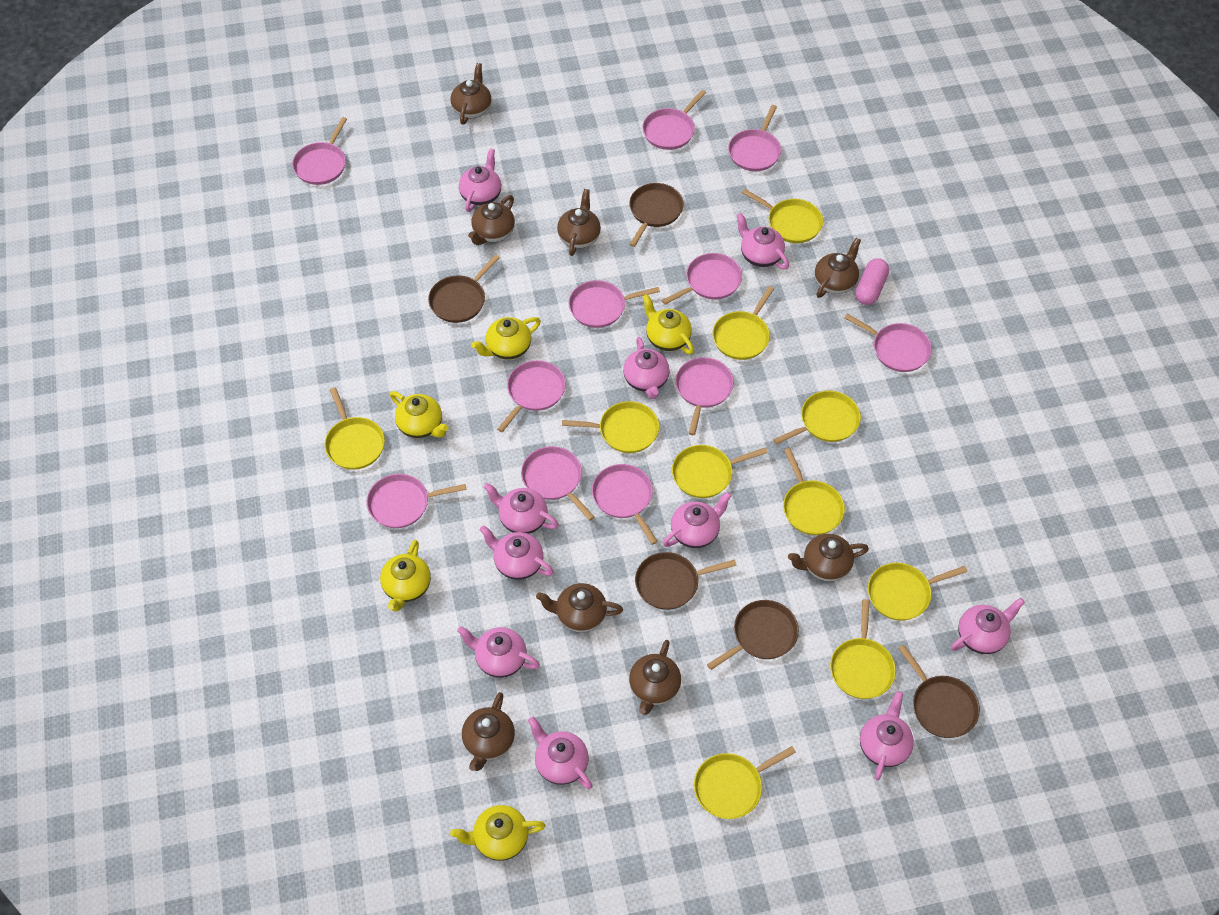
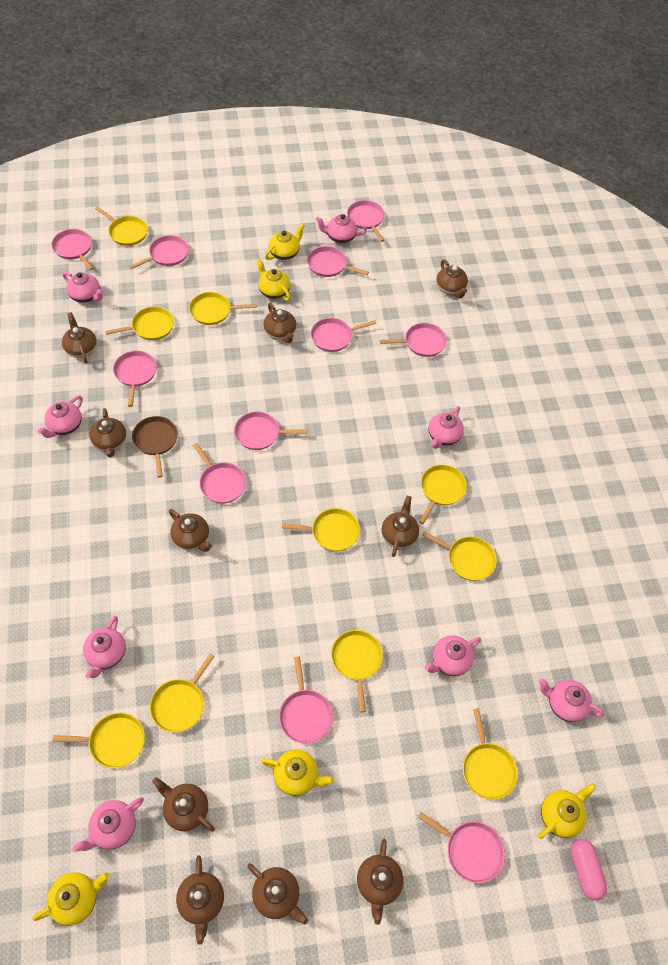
brown pan: [428,254,500,323] [629,183,684,247] [635,552,737,610] [707,600,799,670] [898,644,980,738] = 5 -> [132,416,178,478] = 1
brown teapot: [450,63,492,125] [462,692,515,771] [468,195,515,245] [536,583,623,632] [557,189,601,256] [629,640,681,715] [788,534,869,581] [815,237,861,298] = 8 -> [62,312,97,363] [90,408,127,458] [152,777,215,832] [169,509,212,552] [176,855,224,945] [247,863,308,925] [263,303,296,343] [357,838,403,925] [381,496,419,557] [436,259,468,298] = 10
pink teapot: [457,626,540,678] [459,148,501,212] [480,525,554,580] [484,483,559,534] [528,717,592,789] [623,337,670,399] [663,492,732,548] [736,213,789,269] [860,691,914,780] [951,598,1025,654] = 10 -> [37,395,83,438] [62,272,104,303] [73,797,144,852] [83,616,126,679] [315,214,367,243] [425,635,481,676] [428,406,464,449] [539,678,605,722] = 8

